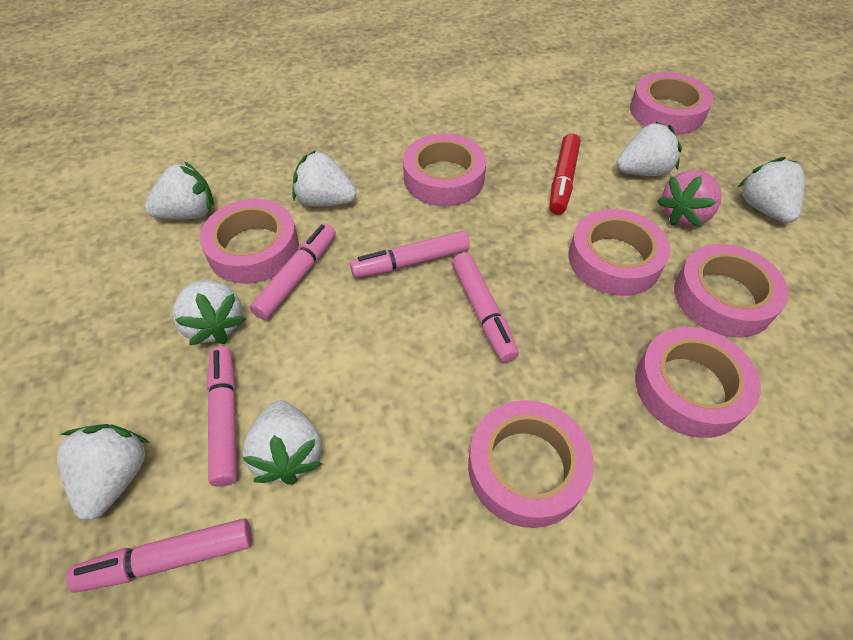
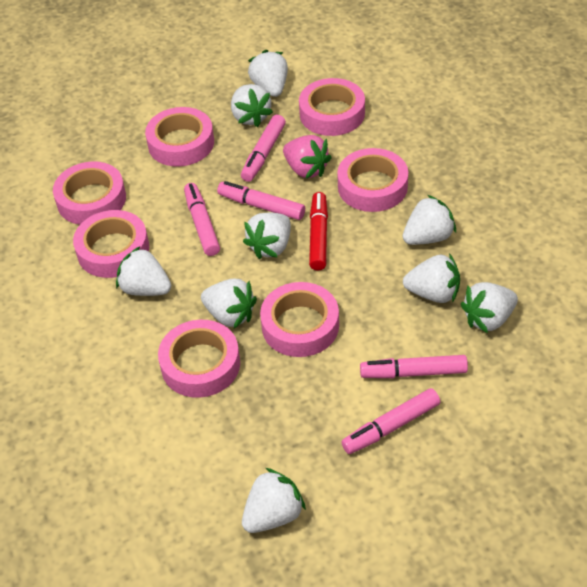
white strawberry: [57,424,149,521] [145,161,214,219] [173,280,246,345] [242,400,322,485] [292,150,357,207] [616,122,682,176] [737,157,804,223] = 7 -> [116,246,171,296] [201,279,257,328] [231,84,273,127] [242,468,306,533] [243,213,291,259] [248,50,288,97] [402,195,456,245] [403,253,460,303] [461,282,518,333] = 9

